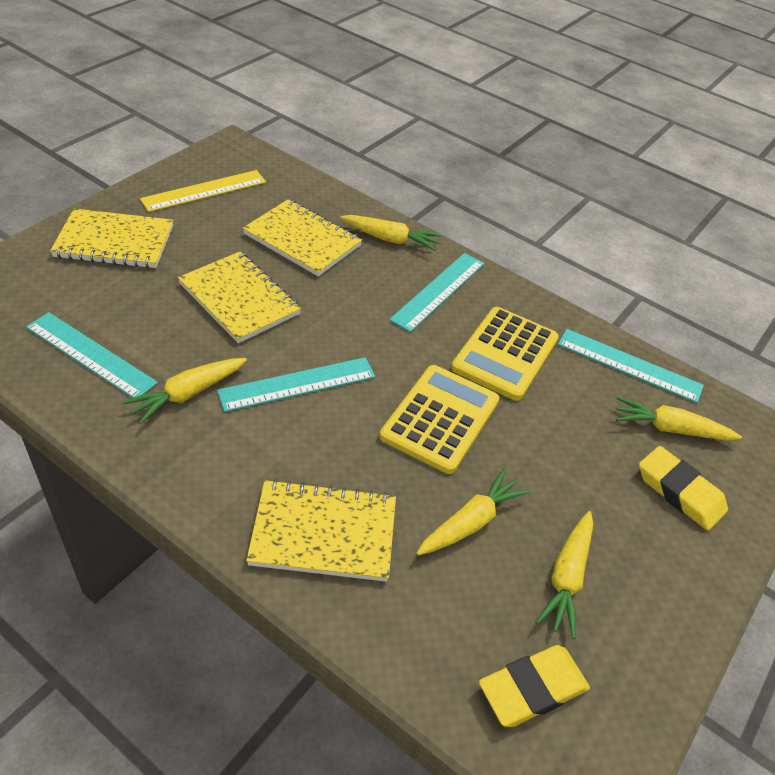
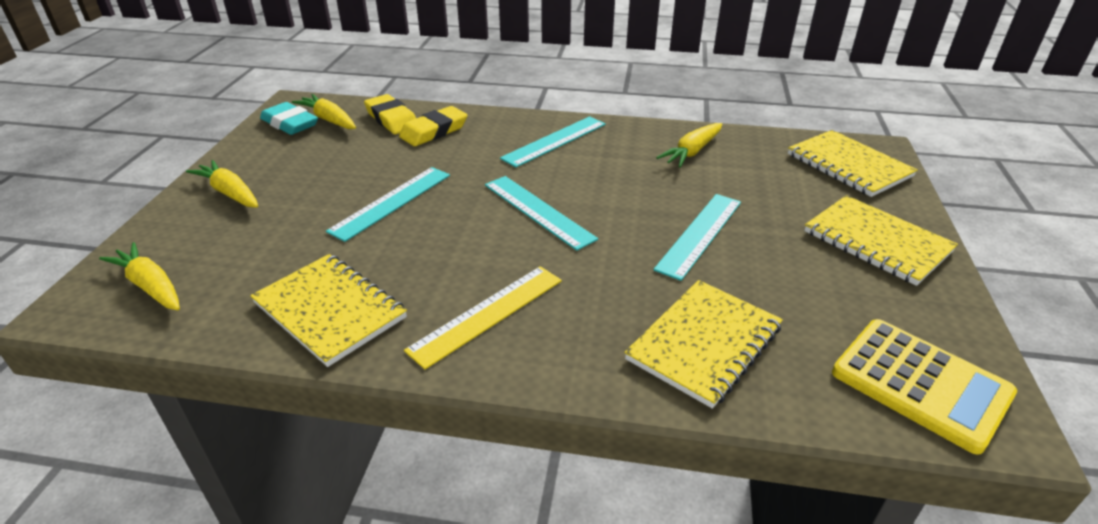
turquoise eraser: none = 0 -> [260,102,318,135] = 1
yellow calculator: [380,365,500,474] [451,307,559,401] = 2 -> [832,319,1017,455] = 1
yellow carrot: [123,358,247,424] [340,215,442,251] [417,468,530,555] [535,511,593,639] [616,397,742,441] = 5 -> [99,242,180,310] [186,160,258,208] [292,94,356,129] [656,123,722,167] = 4

